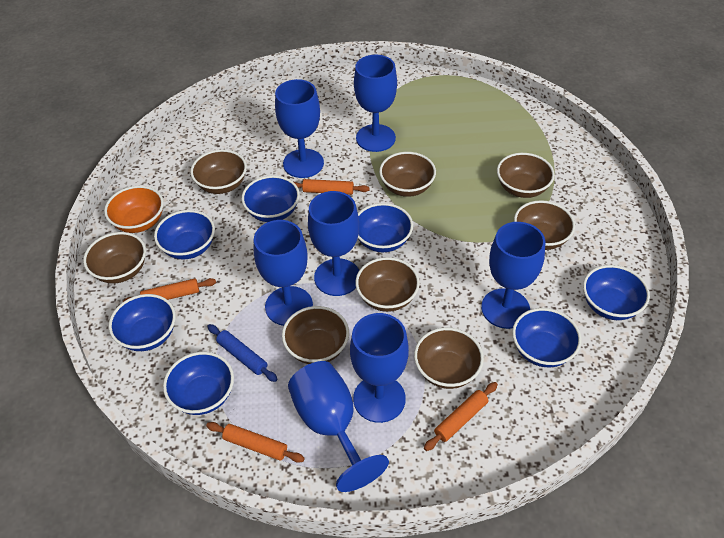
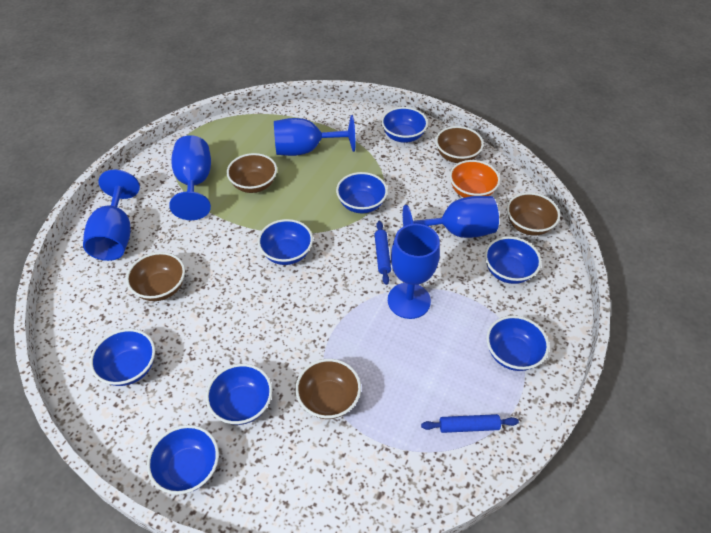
blue bowl: [109,294,176,351] [154,210,215,259] [163,352,234,415] [242,175,300,222] [358,203,413,252] [512,308,582,367] [583,265,650,320] = 7 -> [90,329,155,386] [147,425,219,494] [206,364,272,425] [258,219,313,265] [336,172,388,213] [381,107,428,143] [485,236,541,284] [486,316,549,371] = 8
blue goblet: [254,220,313,326] [275,79,324,178] [288,361,389,492] [308,191,359,296] [350,313,409,423] [354,55,397,152] [481,222,545,329] = 7 -> [83,170,140,261] [169,135,211,220] [274,115,355,156] [388,224,440,319] [403,196,499,238] = 5
blue rolling pin: [207,324,278,382] = 1 -> [374,221,391,285] [421,414,519,433] = 2
brown bowl: [83,232,146,283] [190,149,247,194] [282,306,349,364] [355,257,420,312] [379,152,436,197] [414,327,484,389] [497,153,555,198] [514,200,575,250] = 8 -> [126,252,185,301] [227,153,277,193] [295,359,361,419] [436,126,484,163] [507,192,560,236] = 5
orange rolling pin: [123,278,216,302] [206,422,305,463] [294,179,370,195] [424,382,498,451] = 4 -> none = 0

